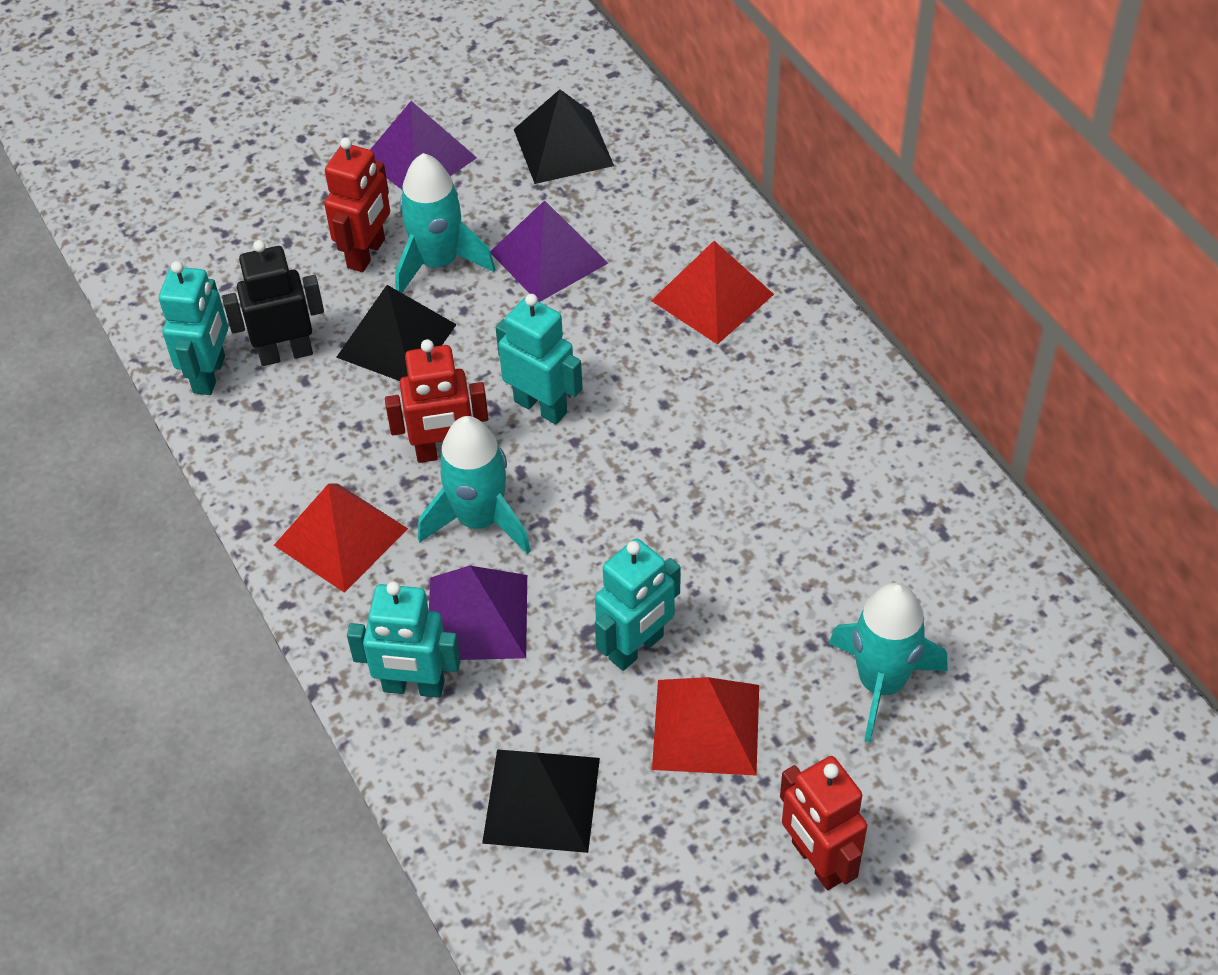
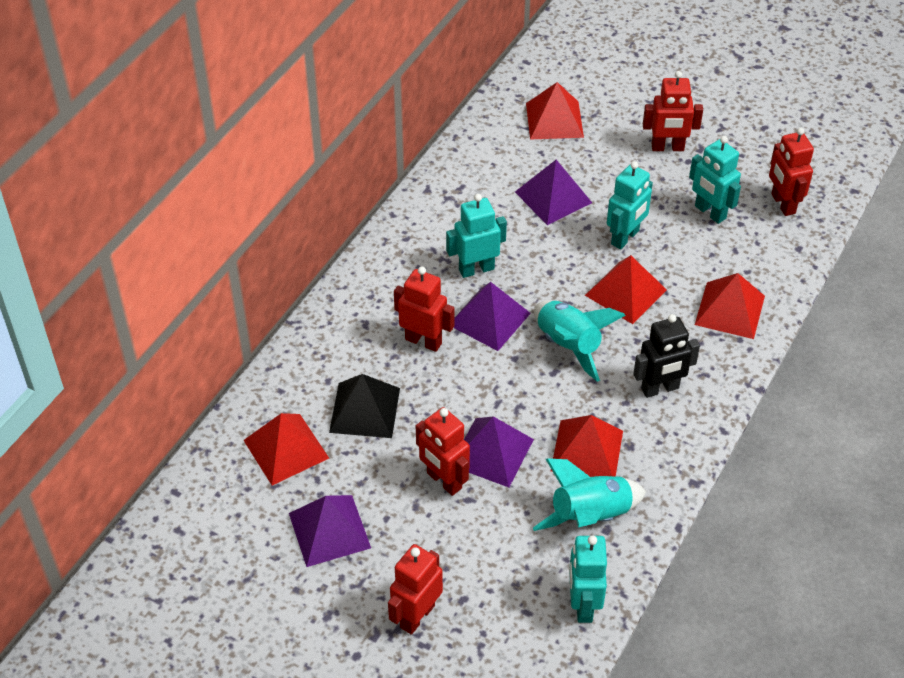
black pyramid: [336,285,457,381] [482,749,600,853] [514,90,614,184] = 3 -> [329,374,400,438] = 1
purple pyramid: [370,101,477,190] [429,566,527,660] [490,200,608,302] = 3 -> [289,495,371,567] [454,282,531,351] [464,416,534,487] [515,160,592,225] = 4
red pyramid: [274,483,408,593] [651,241,774,345] [652,677,759,775] = 3 -> [243,413,329,485] [526,82,584,139] [551,415,623,477] [585,255,667,324] [695,273,765,339] = 5
red robot: [324,137,390,272] [385,339,488,463] [780,756,867,890] = 3 -> [388,544,443,635] [394,266,454,352] [416,407,470,496] [643,71,703,151] [769,128,814,216] = 5
turquoise rocket: [395,153,495,293] [418,416,531,554] [829,583,948,743] = 3 -> [533,459,646,531] [534,301,626,382] = 2

